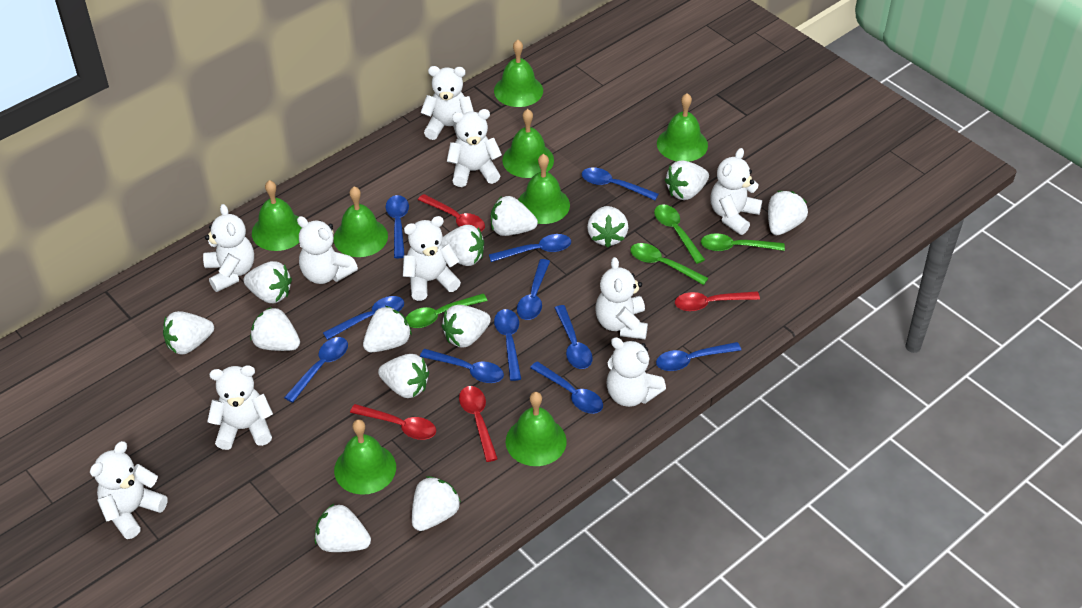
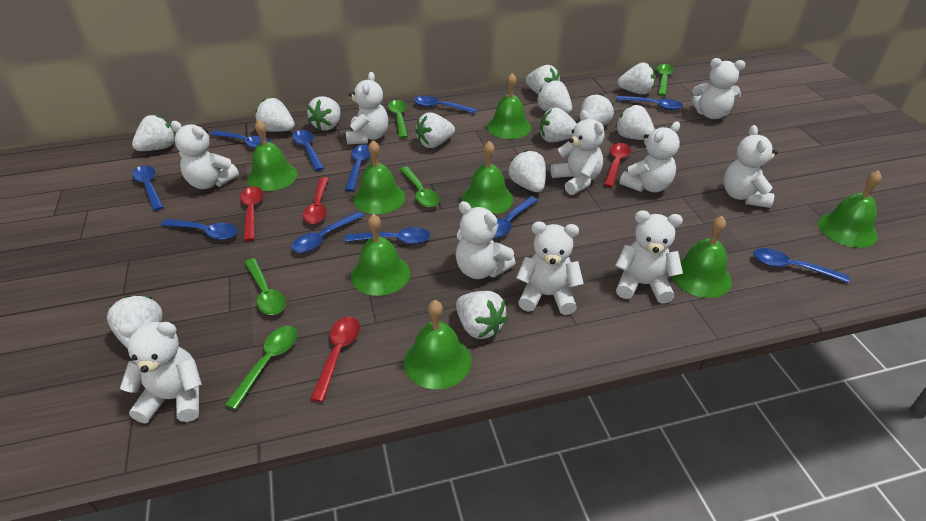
green spoon: [406,293,487,328] [630,243,708,285] [654,204,705,264] [701,233,785,251] = 4 -> [225,326,297,410] [244,258,286,315] [388,100,408,138] [400,166,440,208] [657,64,674,96] = 5

